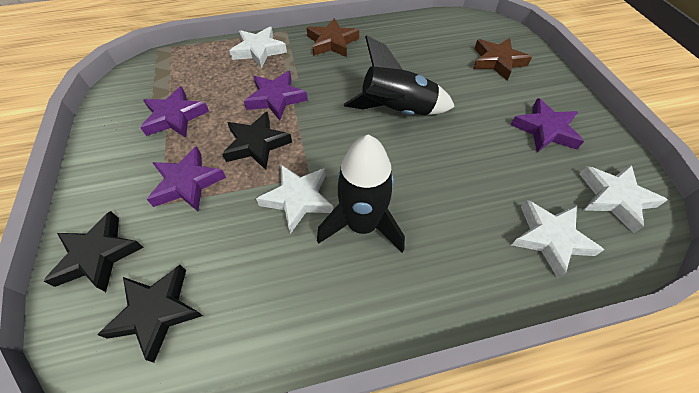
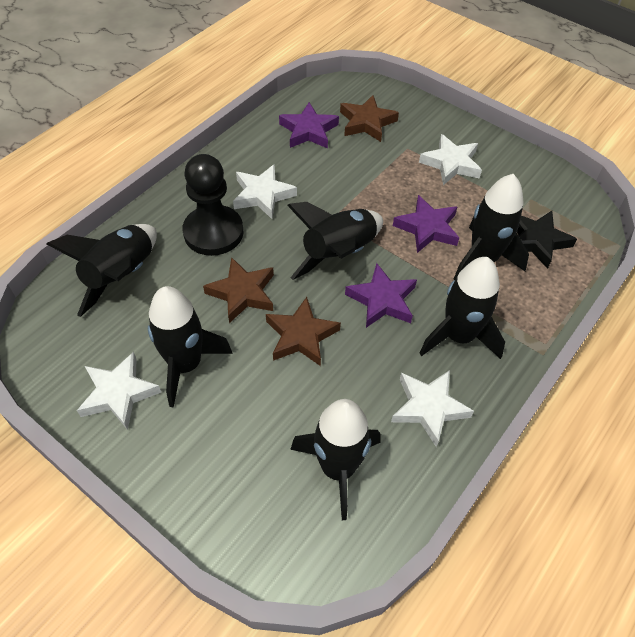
black pawn: none = 0 -> [183,154,243,256] = 1
black rocket: [317,135,405,252] [344,35,455,115] = 2 -> [46,224,157,317] [148,286,233,408] [287,202,383,280] [290,399,381,520] [419,257,505,359] [454,174,529,280] = 6
black star: [43,211,144,292] [97,265,203,362] [222,112,292,170] = 3 -> [517,211,577,269] = 1
brown star: [307,18,359,57] [473,38,532,80] = 2 -> [203,257,274,323] [266,297,341,366] [340,95,399,142] = 3
purple star: [140,86,209,138] [147,146,226,211] [244,71,308,120] [511,98,584,152] = 4 -> [279,102,339,148] [345,263,417,328] [393,195,459,253] = 3

